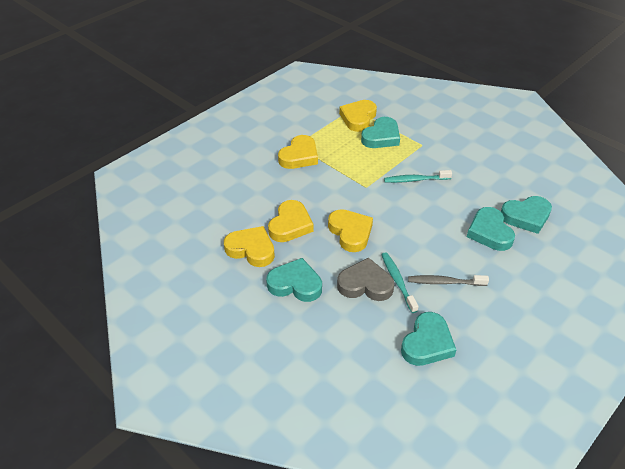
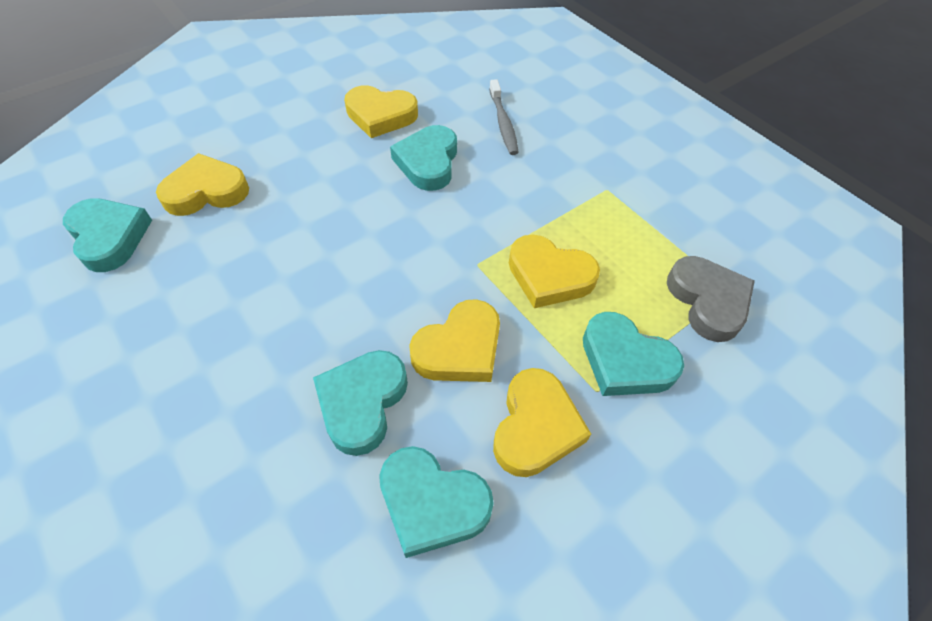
turquoise toothbrush: [381,252,419,313] [384,170,452,183] = 2 -> none = 0

